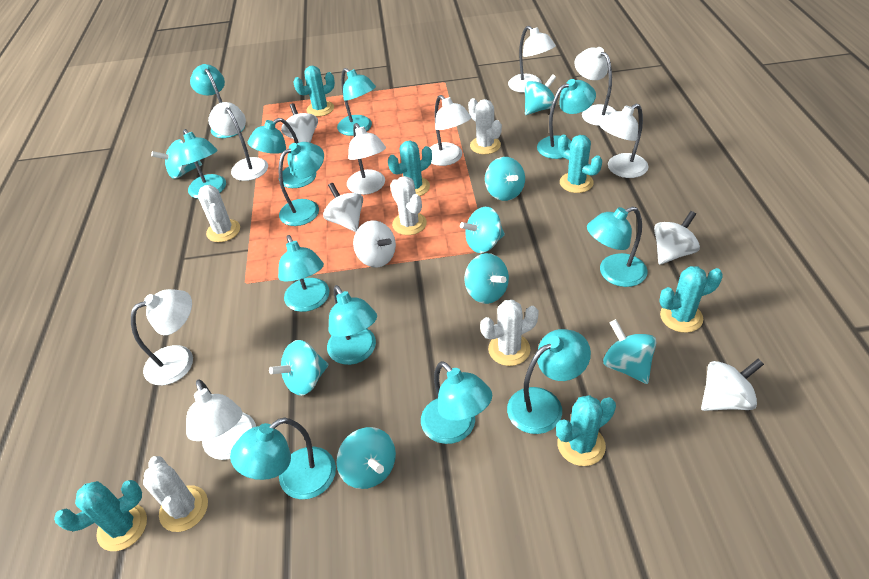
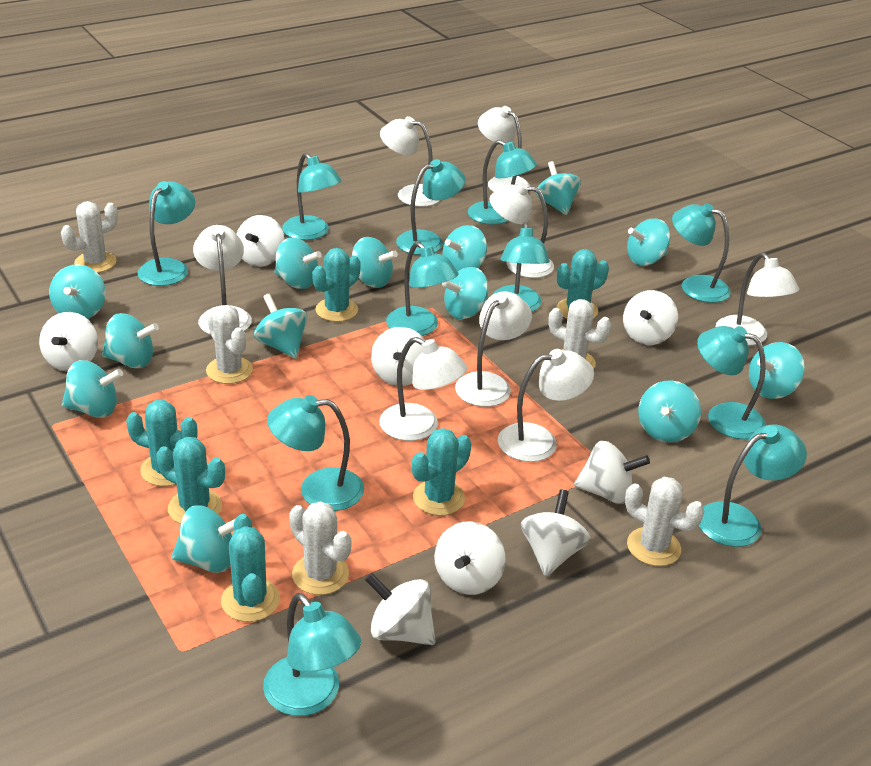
turquoise lamp: [180,129,226,199] [190,64,245,138] [230,417,336,499] [248,118,316,188] [278,235,330,312] [279,142,324,226] [327,285,377,365] [337,68,376,136] [421,361,492,444] [507,329,591,434] [537,79,596,159] [587,206,648,287] = 12 -> [138,181,195,286] [263,593,361,716] [267,395,364,511] [282,153,342,240] [386,242,459,336] [396,159,465,255] [468,140,537,225] [493,222,550,312] [672,203,731,303] [697,326,766,439] [699,425,807,547] = 11
turquoise spinning top: [151,139,202,179] [269,340,328,396] [337,427,396,489] [460,207,505,253] [464,253,509,304] [485,157,525,201] [524,74,556,115] [603,319,657,384] = 8 -> [49,264,106,319] [62,360,123,418] [102,313,159,368] [171,505,235,573] [254,294,307,359] [274,237,322,289] [352,237,398,288] [442,225,487,271] [442,267,488,319] [536,161,581,215] [627,218,670,265] [638,380,701,442] [749,342,805,399] = 13
white spinning top: [281,103,318,143] [323,183,363,232] [353,220,396,268] [654,211,700,265] [701,359,764,411] = 5 -> [39,312,98,371] [237,215,284,267] [365,573,436,645] [371,327,426,386] [434,521,506,595] [521,489,590,577] [574,441,650,504] [623,290,678,345] = 8

